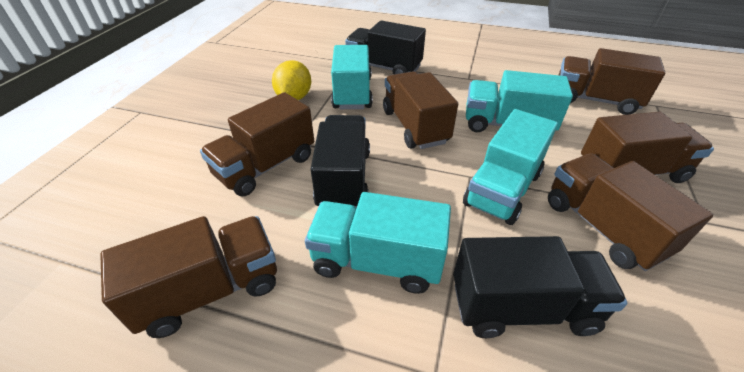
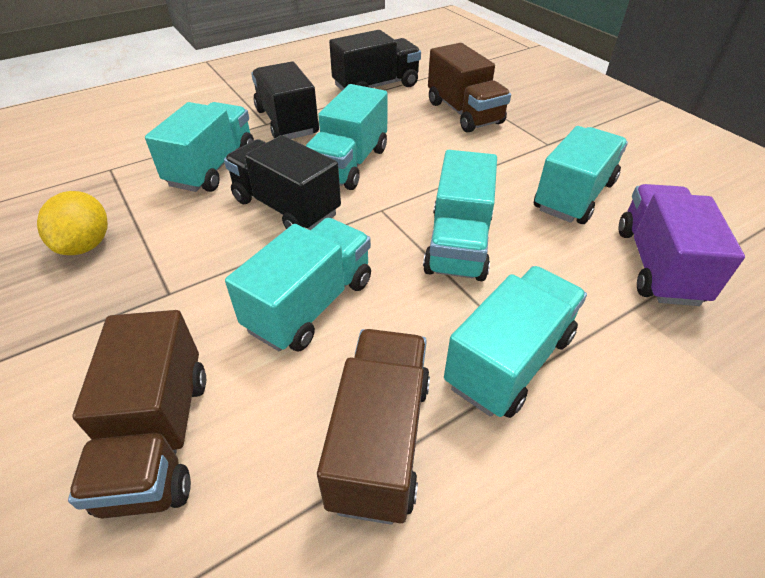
brown truck: [100,216,277,338] [200,92,314,196] [383,71,458,149] [548,153,713,271] [559,48,665,115] [581,112,714,183] = 6 -> [68,310,206,518] [317,329,430,525] [428,43,511,133] = 3
purple truck: none = 0 -> [619,184,745,306] = 1
turquoise truck: [305,192,451,294] [331,45,373,109] [463,109,558,225] [466,70,573,132] = 4 -> [145,102,254,192] [225,218,371,351] [306,84,388,190] [423,150,497,281] [444,266,587,418] [534,126,628,224] = 6

